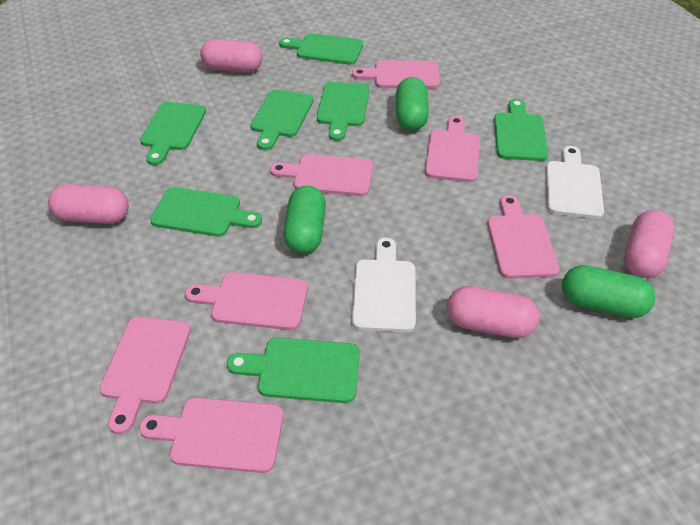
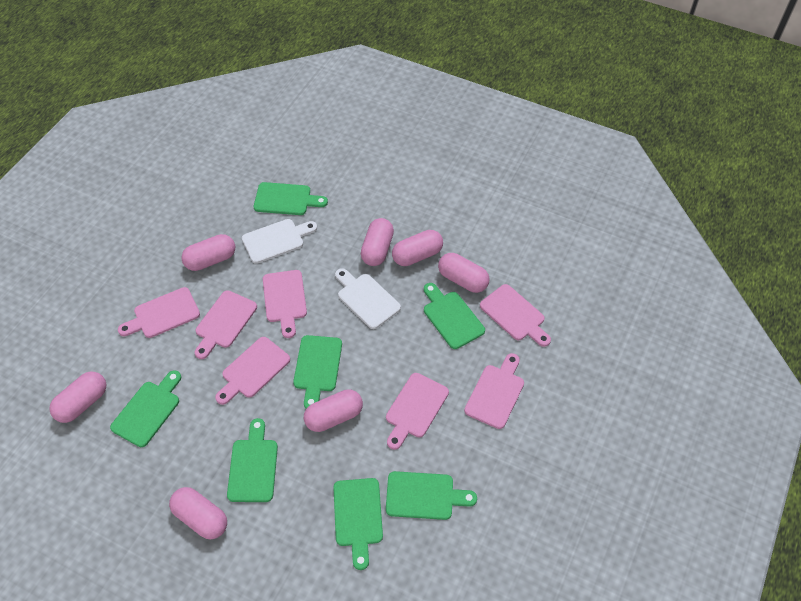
green capsule: [283,186,326,254] [396,77,429,131] [562,265,655,318] = 3 -> none = 0
pink capsule: [48,184,129,224] [200,39,262,72] [447,286,539,338] [624,210,674,278] = 4 -> [49,372,106,423] [169,487,227,539] [181,234,235,271] [304,389,363,432] [361,218,394,266] [392,230,443,266] [438,253,490,293] = 7

